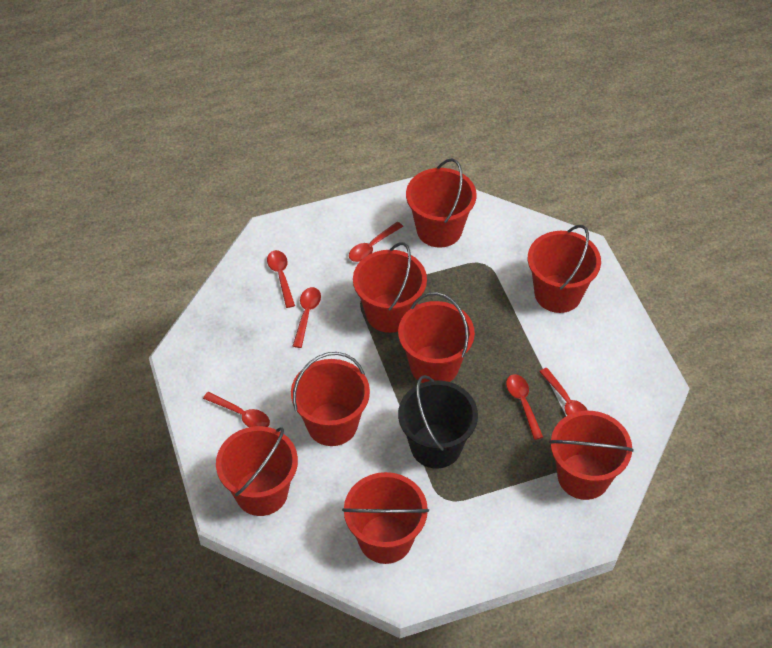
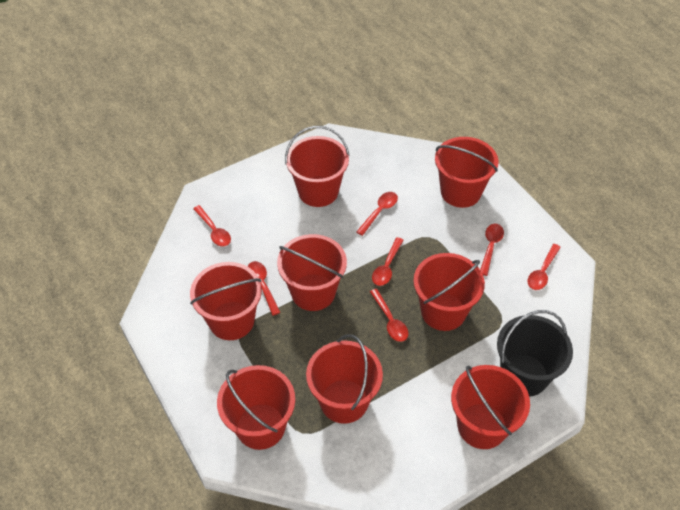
red spoon: [203,392,270,427] [267,250,295,308] [293,287,321,348] [349,222,403,262] [506,374,543,440] [539,368,588,416] = 6 -> [193,205,231,247] [248,261,281,316] [356,192,398,236] [370,289,408,342] [372,237,404,286] [480,223,504,276] [528,244,561,290] = 7

